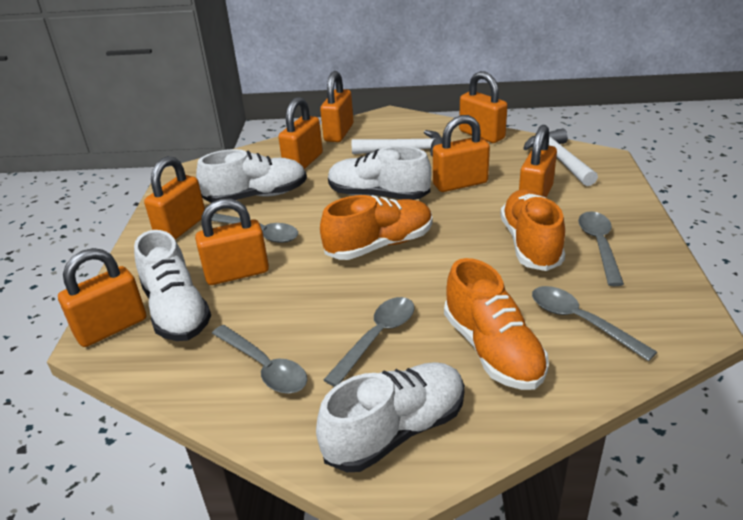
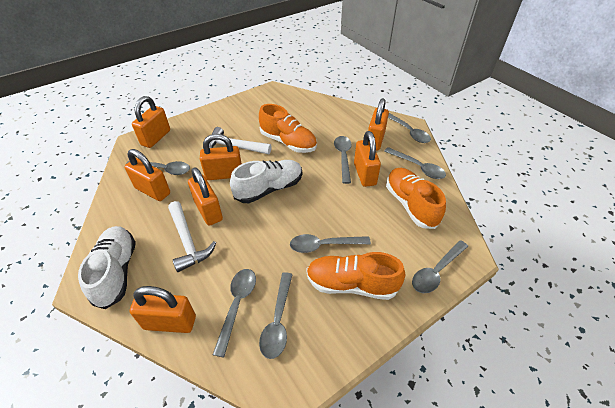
grey spoon: [212,213,298,243] [212,325,307,394] [324,297,415,387] [532,286,657,361] [578,211,624,286] = 5 -> [126,161,190,175] [213,269,256,357] [259,272,293,359] [290,234,371,253] [334,136,352,184] [384,147,446,179] [388,113,431,143] [412,240,468,293] = 8
orange padlock: [58,248,146,347] [144,156,205,240] [195,198,269,285] [278,97,323,169] [320,71,353,142] [433,115,490,192] [459,71,508,143] [519,125,557,198] = 8 -> [124,149,170,201] [130,286,196,333] [132,96,170,148] [188,167,223,226] [200,134,242,180] [354,131,381,187] [368,98,389,150] = 7
white shoe: [134,230,211,341] [196,149,307,203] [316,362,465,472] [328,146,431,200] = 4 -> [78,226,136,309] [230,160,302,203] = 2

